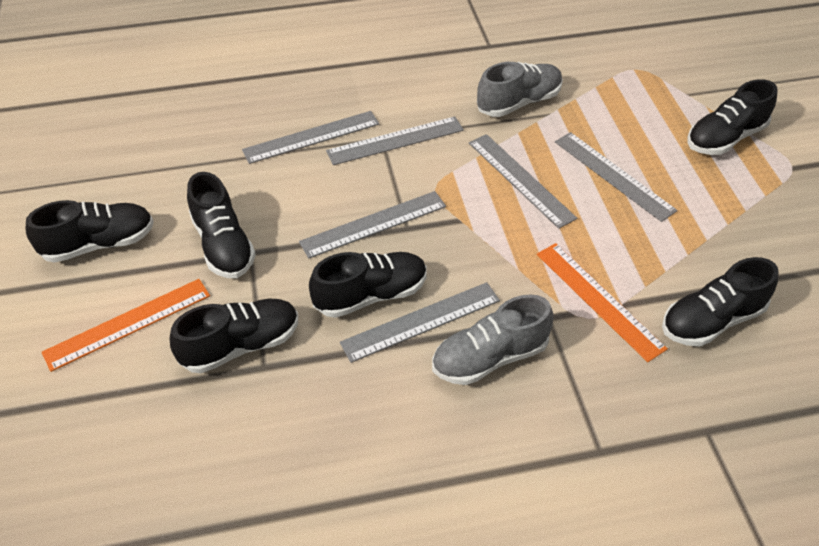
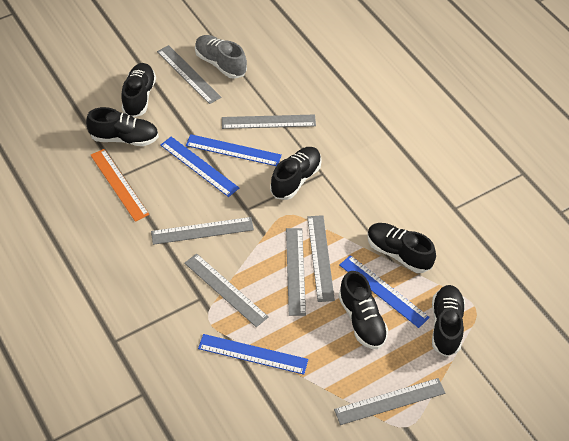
blue ruler: none = 0 -> [160,137,239,197] [186,134,282,166] [198,334,308,375] [339,255,430,328] = 4
grey ruler: [242,111,379,164] [299,191,446,259] [326,116,464,165] [340,282,500,363] [469,134,577,229] [555,132,678,222] = 6 -> [151,217,254,245] [157,45,221,104] [184,253,269,327] [222,114,316,129] [286,228,306,316] [307,215,335,302] [334,378,445,425] = 7
grey shoe: [432,294,554,385] [477,62,563,117] = 2 -> [195,35,247,79] = 1
orange ruler: [41,279,210,372] [537,243,668,362] = 2 -> [90,149,149,222] = 1

